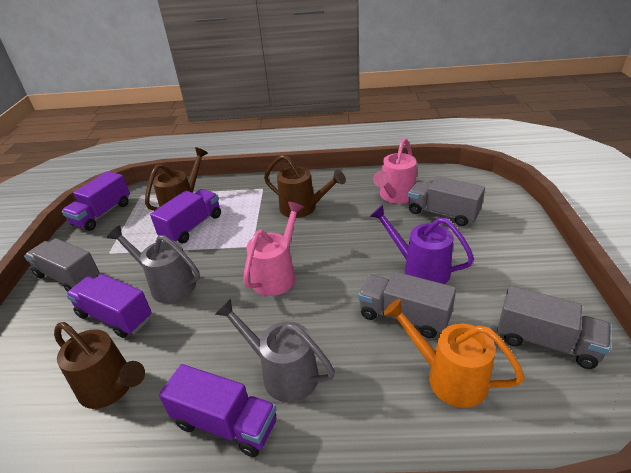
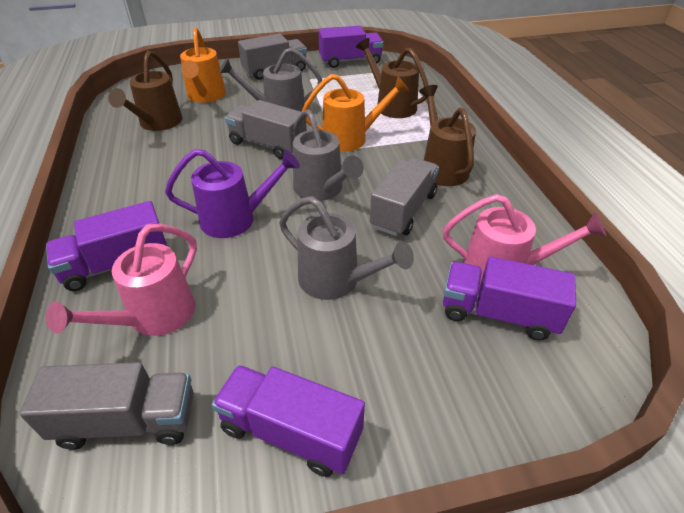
grey watering can: [107,225,200,303] [215,299,335,402] = 2 -> [219,47,322,112] [279,196,414,300] [293,109,364,201] = 3
orange watering can: [383,299,525,408] = 1 -> [180,28,226,102] [302,74,409,152] = 2

